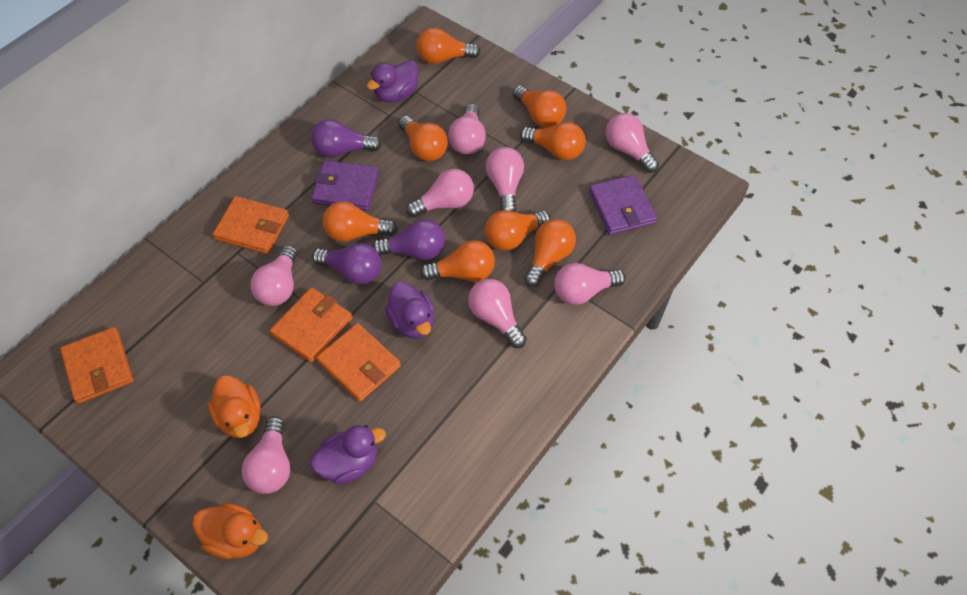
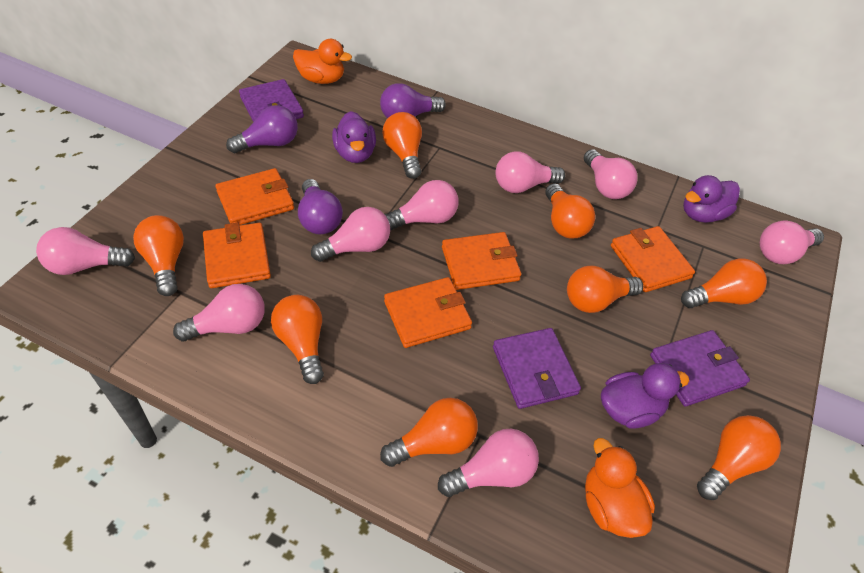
orange wallet: [60,327,133,404] [213,196,289,254] [270,287,353,363] [316,323,401,402] = 4 -> [203,222,271,288] [215,168,294,225] [384,277,472,348] [442,232,521,290] [611,226,695,292] = 5
purple wallet: [311,160,379,211] [589,175,657,235] = 2 -> [239,79,304,122] [493,328,581,409] [650,330,750,407] = 3

